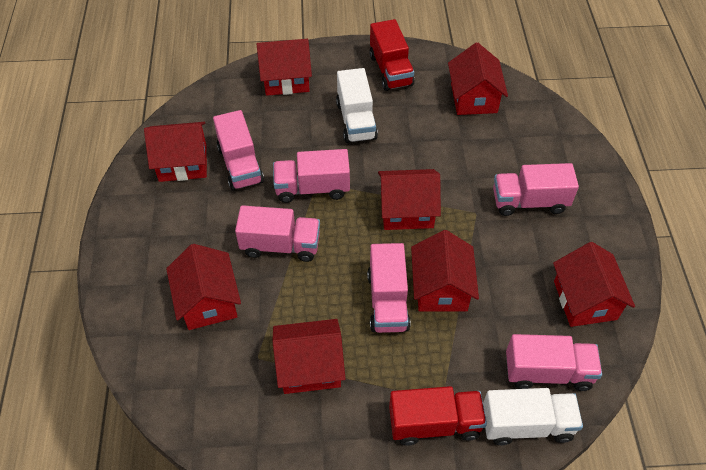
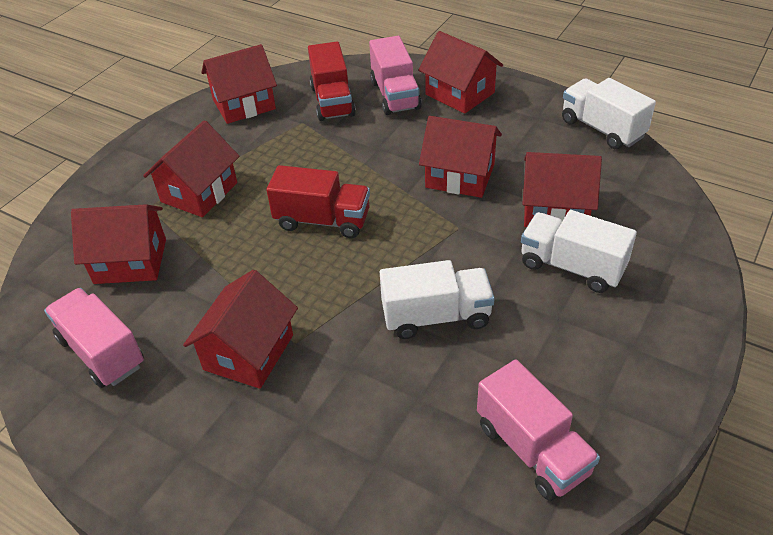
pink truck: [213,110,264,191] [235,205,320,262] [273,149,350,203] [367,243,411,333] [493,163,579,216] [506,334,602,391] = 6 -> [44,288,144,388] [369,36,422,115] [477,359,600,501] = 3
red house: [144,122,207,182] [166,244,241,330] [257,39,312,96] [272,319,346,394] [378,169,441,230] [411,230,479,311] [448,42,508,115] [553,242,635,327] = 8 -> [71,204,166,284] [143,120,239,217] [183,270,298,389] [202,44,277,124] [418,31,503,114] [419,116,502,198] [522,152,602,227] = 7
white truck: [336,68,378,143] [483,388,583,445] = 2 -> [380,260,495,339] [521,210,637,293] [562,78,656,149] = 3

